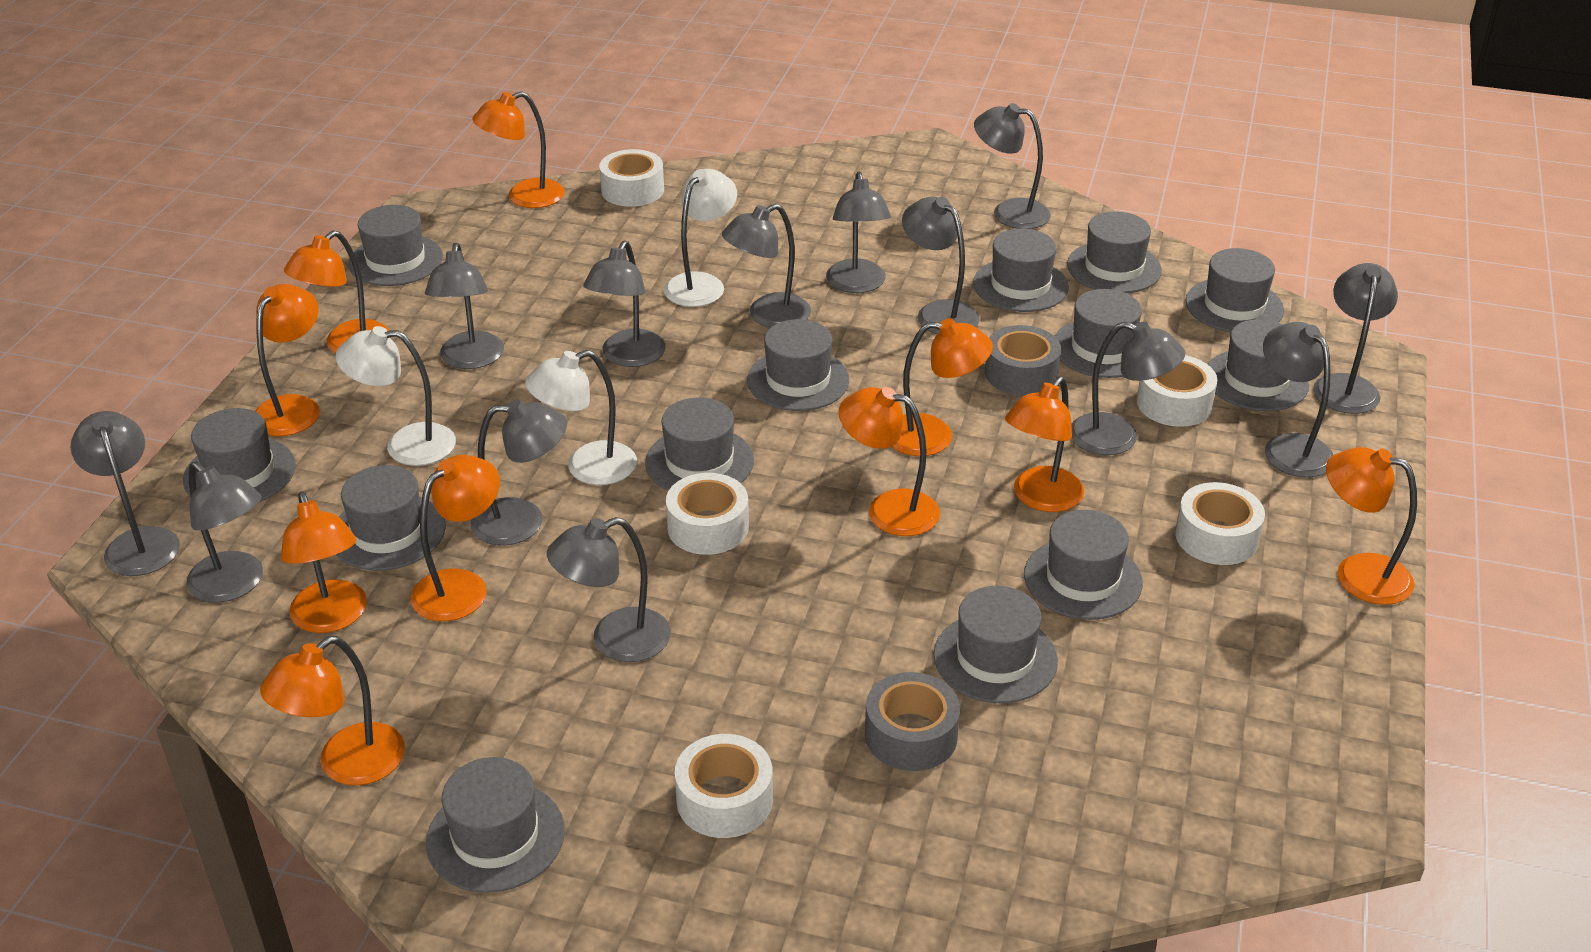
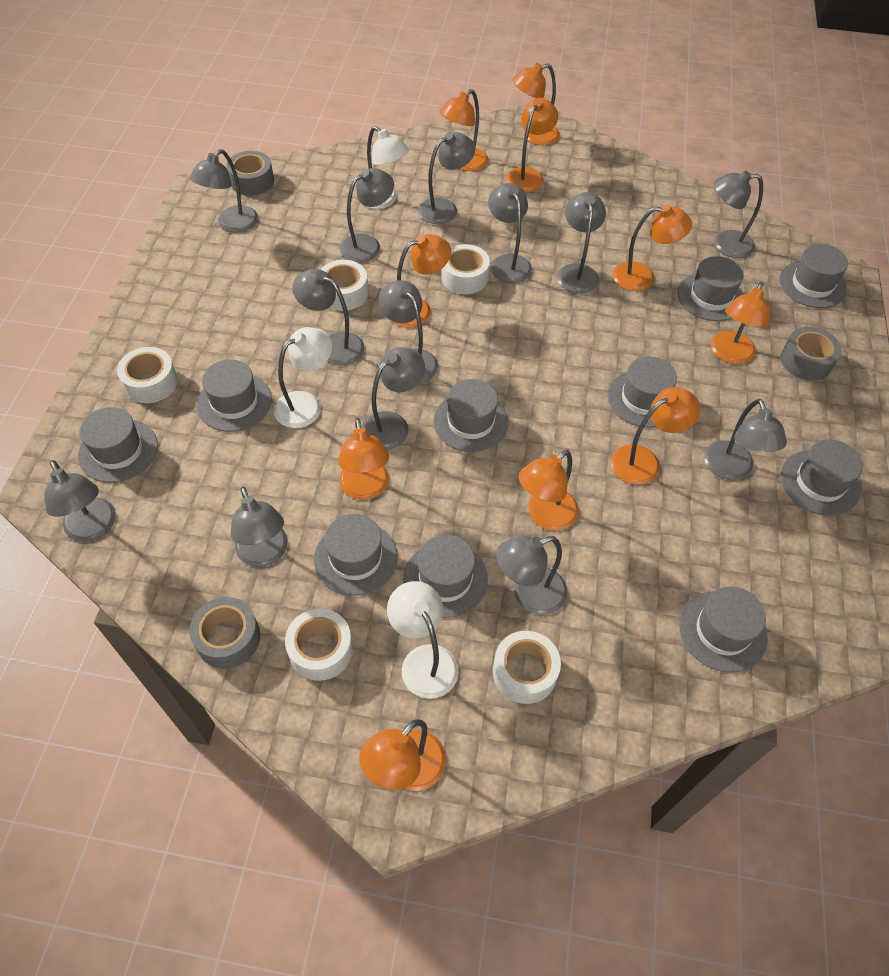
grey hat: [183,408,296,502] [336,465,446,571] [348,205,443,286] [426,757,565,893] [645,398,754,491] [747,319,849,411] [933,586,1058,703] [973,229,1069,312] [1024,510,1143,620] [1055,289,1142,378] [1067,212,1162,293] [1186,248,1284,332] [1208,319,1309,411] = 13 -> [78,407,158,483] [197,359,272,432] [314,514,398,596] [403,535,488,618] [434,379,508,452] [608,356,677,428] [678,256,744,321] [679,586,768,673] [779,244,848,308] [781,439,863,516] = 10
grey tape: [865,672,960,771] [985,325,1061,396] = 2 -> [189,597,260,669] [226,151,274,196] [781,326,842,381] = 3

